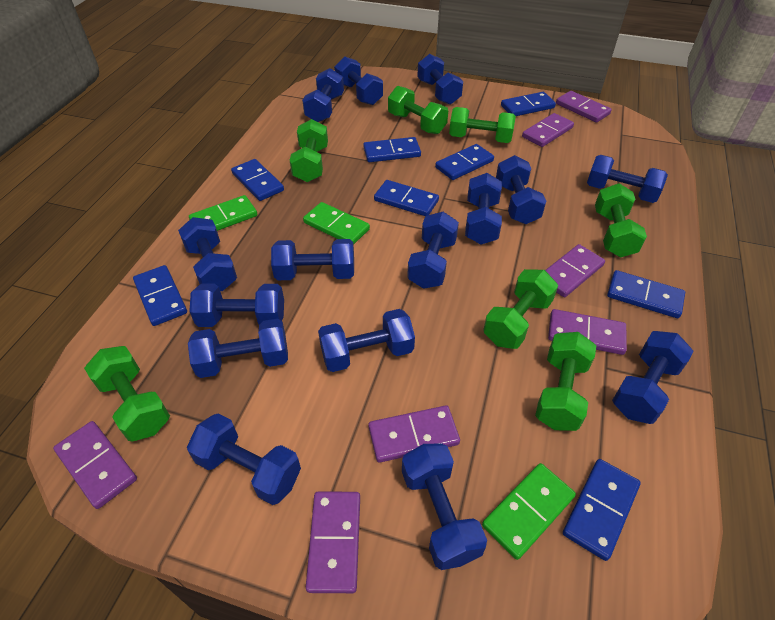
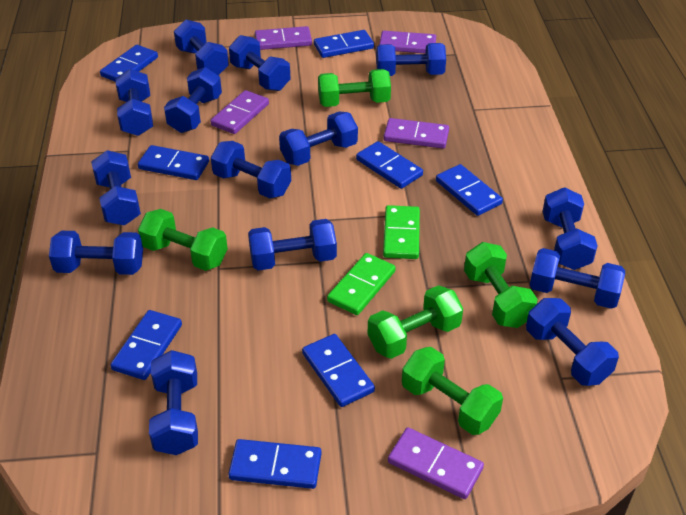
blue dumbbell: [178,217,237,291] [187,414,301,505] [188,319,288,378] [189,284,284,327] [271,239,354,280] [302,68,344,122] [318,309,415,372] [334,56,383,105] [402,443,487,570] [407,212,459,289] [417,54,463,105] [465,173,502,244] [496,155,546,224] [587,155,668,203] [612,331,694,424] = 15 -> [49,231,143,275] [91,150,141,225] [116,69,153,136] [149,350,198,455] [164,67,222,133] [174,20,229,75] [211,141,291,198] [229,35,290,91] [248,219,337,271] [279,112,358,166] [376,43,446,76] [526,298,619,386] [530,248,625,309] [542,187,597,270] = 14
green domino: [189,195,257,231] [303,202,370,245] [482,463,576,560] = 3 -> [327,253,396,315] [383,205,420,259] = 2
green dumbbell: [84,346,170,441] [290,119,328,182] [388,86,448,134] [449,107,516,143] [483,269,558,349] [535,332,596,431] [595,183,647,257] = 7 -> [138,209,228,271] [318,69,391,107] [368,285,463,359] [402,347,503,435] [464,242,538,328] = 5
purple domino: [53,421,137,509] [306,491,360,593] [368,405,460,463] [522,113,574,147] [545,244,605,297] [548,309,627,355] [556,91,612,123] = 7 -> [210,90,269,134] [255,26,312,50] [379,31,436,53] [384,118,449,148] [388,427,484,499] = 5

